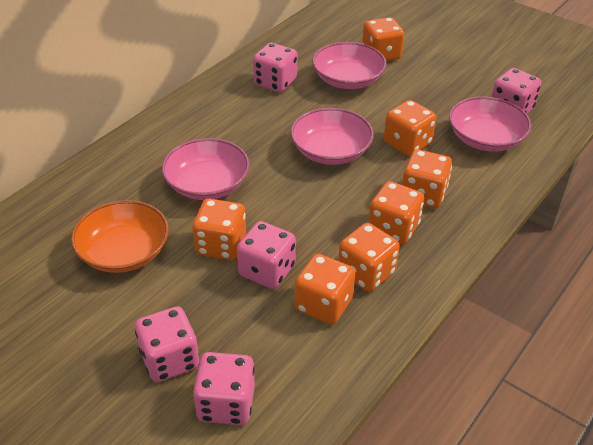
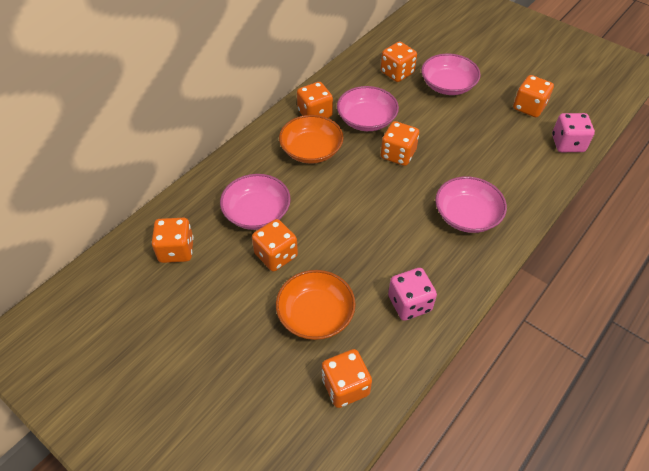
orange bowl: [71,200,169,273] = 1 -> [276,270,356,340] [279,115,344,164] = 2
pink dice: [135,306,199,382] [193,352,255,425] [237,221,296,289] [253,43,297,92] [492,68,541,114] = 5 -> [388,268,437,321] [552,113,595,152] = 2

